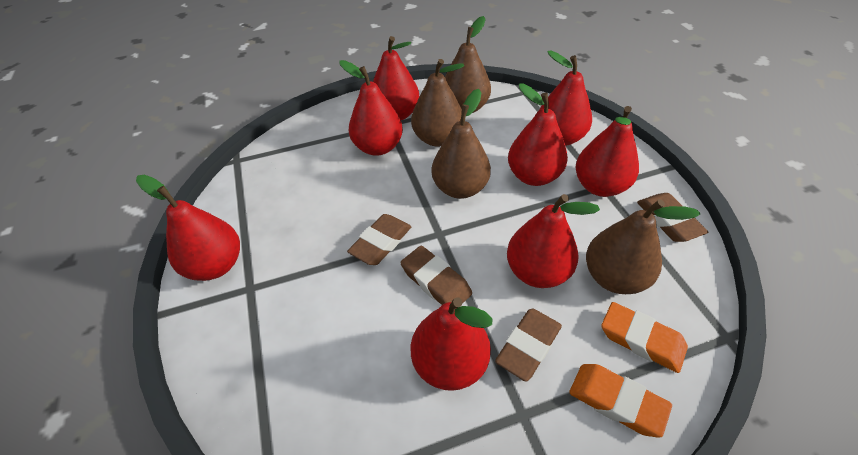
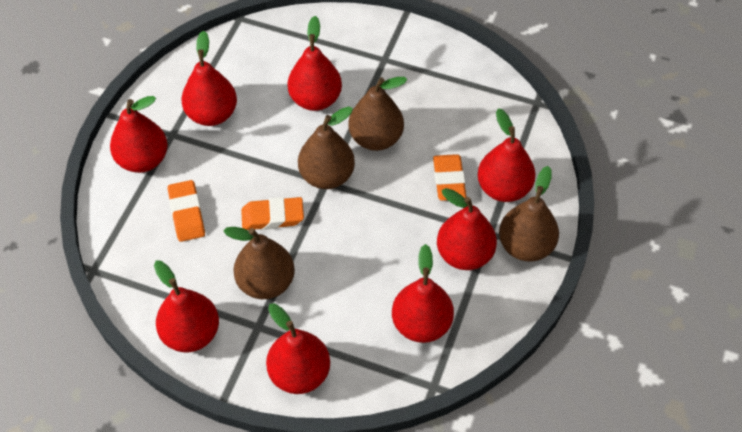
brown eraser: [347,214,411,265] [400,246,472,305] [495,308,562,382] [637,193,708,242] = 4 -> none = 0
orange eraser: [569,364,672,438] [601,302,688,373] = 2 -> [168,180,205,242] [241,197,304,230] [433,154,466,201] = 3

